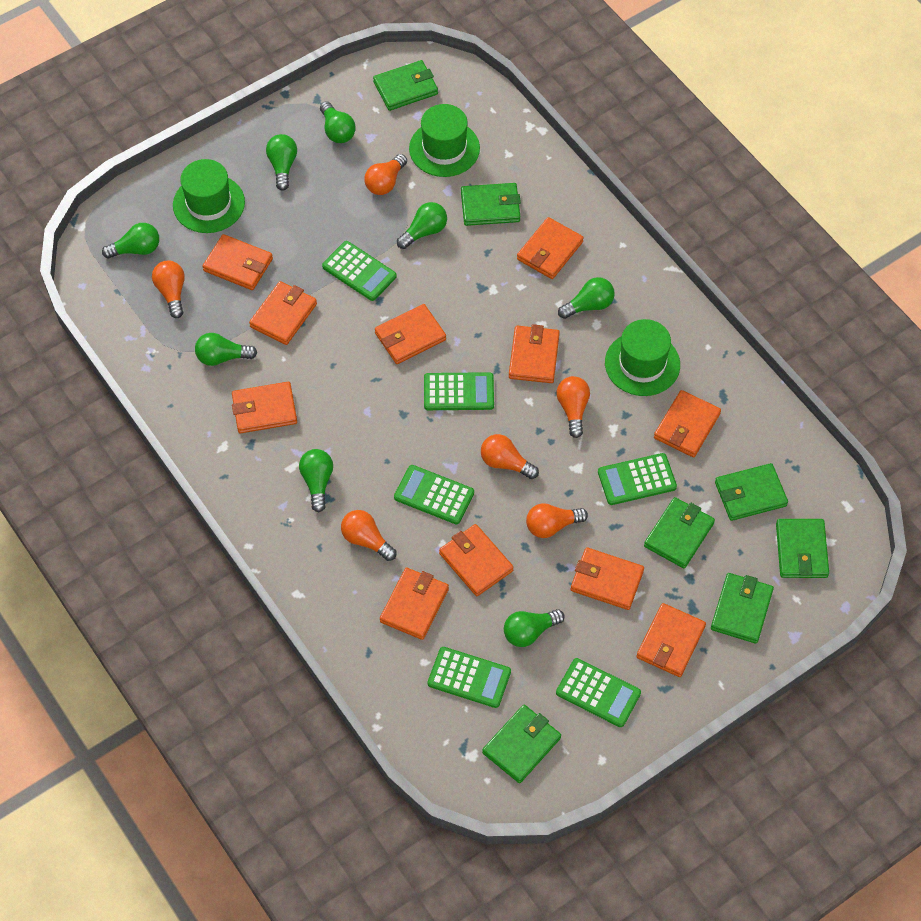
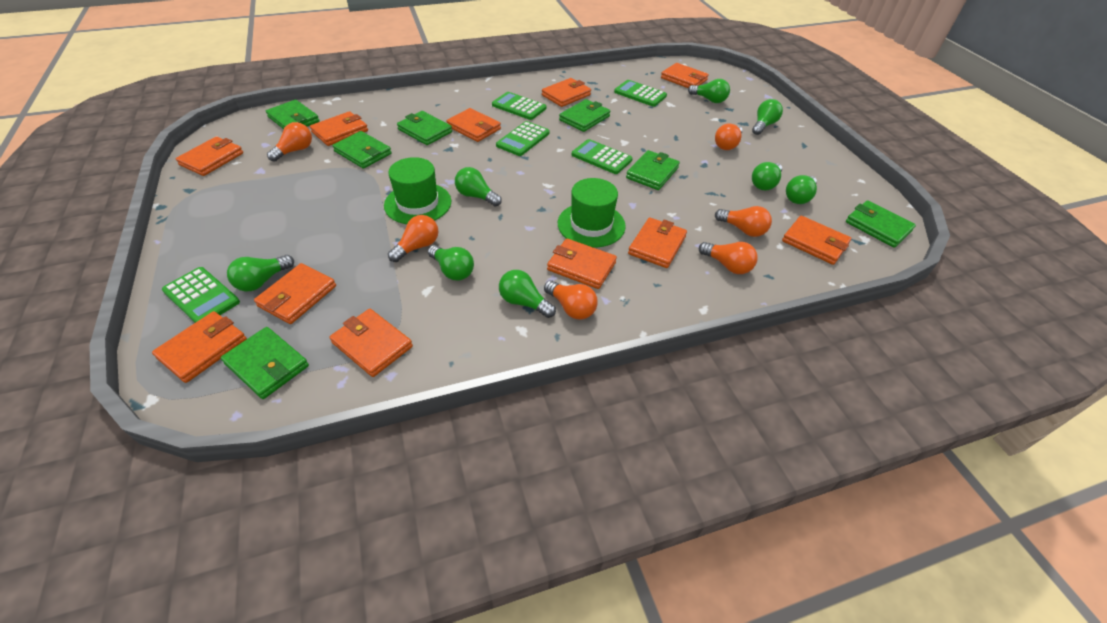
green calculator: [322,241,397,301] [394,465,474,524] [424,372,494,410] [428,647,511,708] [556,658,641,727] [598,453,677,505] = 6 -> [162,267,240,323] [492,92,546,120] [496,121,550,156] [572,139,633,174] [614,80,667,107] = 5
green hat: [173,159,245,233] [409,104,480,177] [605,319,680,396] = 3 -> [384,157,451,224] [558,178,626,247] = 2

